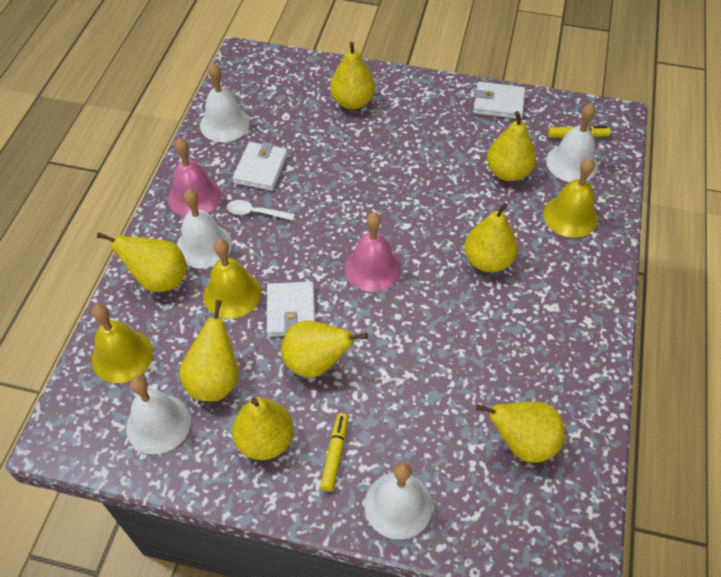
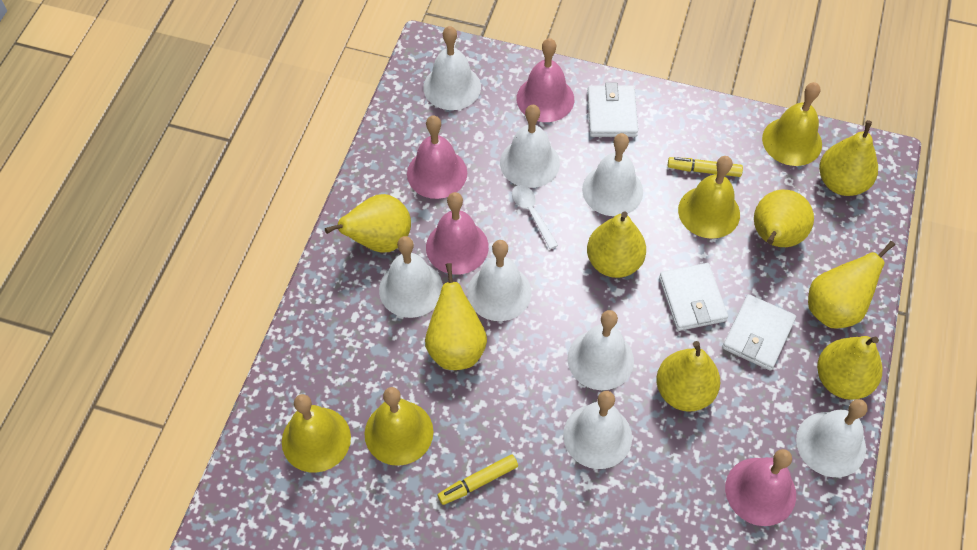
pink bell: [168,138,221,217] [344,212,401,292] = 2 -> [407,116,467,199] [426,192,489,275] [516,38,574,122] [725,449,796,526] = 4
white bell: [126,375,191,454] [177,189,232,269] [200,63,250,142] [364,462,433,540] [546,104,598,182] = 5 -> [379,236,443,318] [423,26,481,110] [467,240,532,321] [500,105,560,188] [563,391,632,469] [567,310,634,390] [582,133,643,216] [796,399,868,477] = 8
yellow bell: [92,304,153,383] [204,239,262,319] [543,158,598,238] = 3 -> [282,394,351,473] [364,387,433,466] [678,156,740,239] [762,82,822,166] = 4

